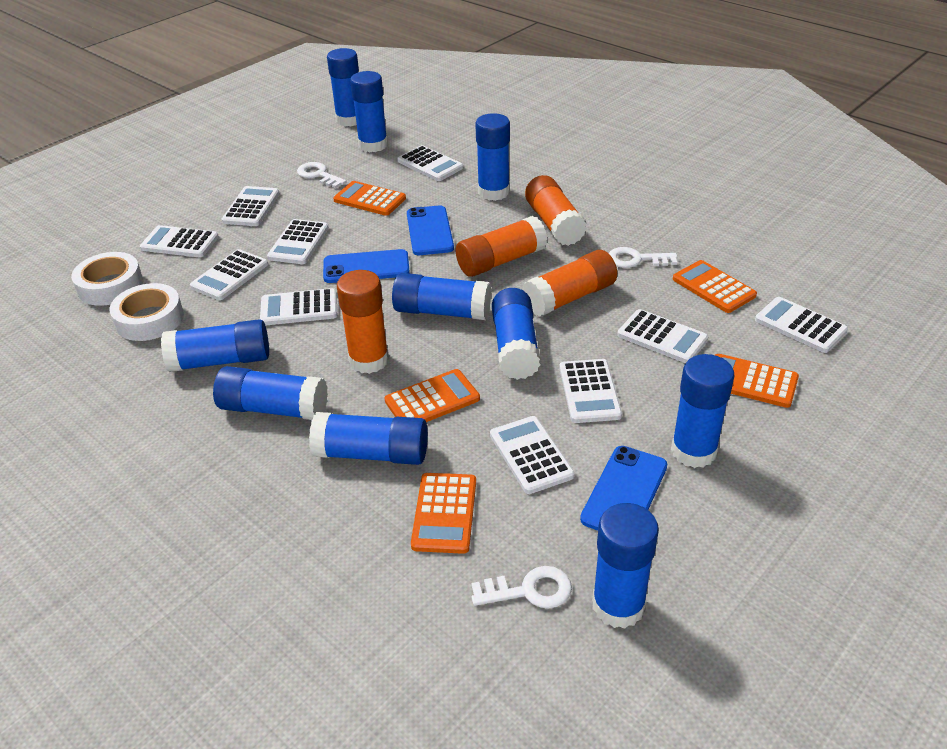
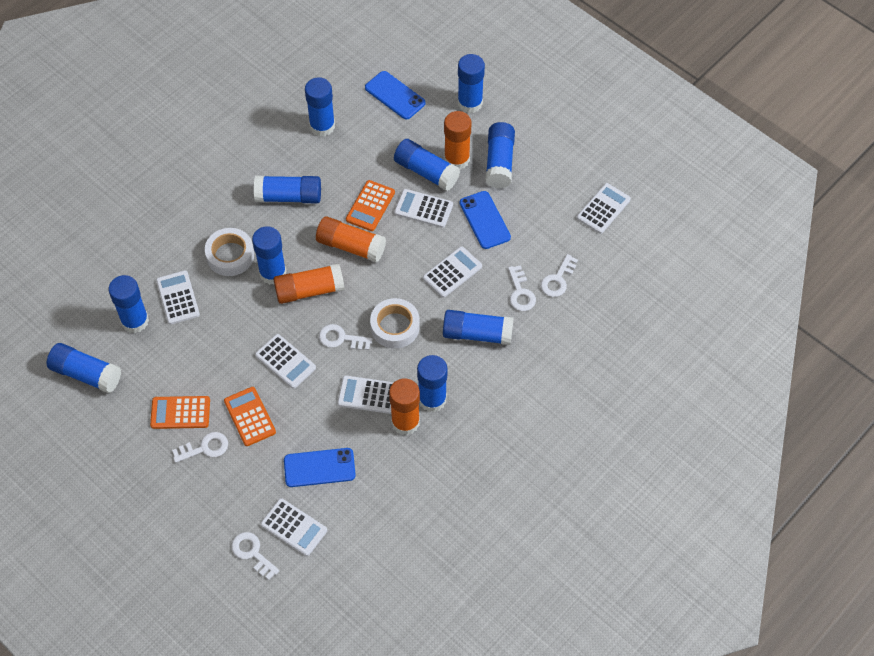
orange calculator: [333,181,406,216] [385,369,480,422] [411,473,476,554] [673,260,757,313] [715,354,799,408] = 5 -> [150,396,210,429] [224,387,276,446] [346,180,395,231] = 3
white calculator: [140,225,219,257] [190,249,268,300] [222,186,280,226] [260,288,337,326] [267,219,329,264] [397,145,463,181] [490,416,575,494] [559,359,622,423] [617,309,708,363] [755,297,848,353] = 10 -> [156,270,200,325] [255,334,316,389] [261,498,327,556] [337,375,394,414] [394,189,453,228] [423,246,482,298] [577,183,631,234] = 7
white key: [297,162,346,188] [471,566,572,608] [609,247,677,268] = 3 -> [172,432,228,463] [231,532,279,580] [319,324,373,350] [508,265,536,311] [541,254,578,297] = 5

